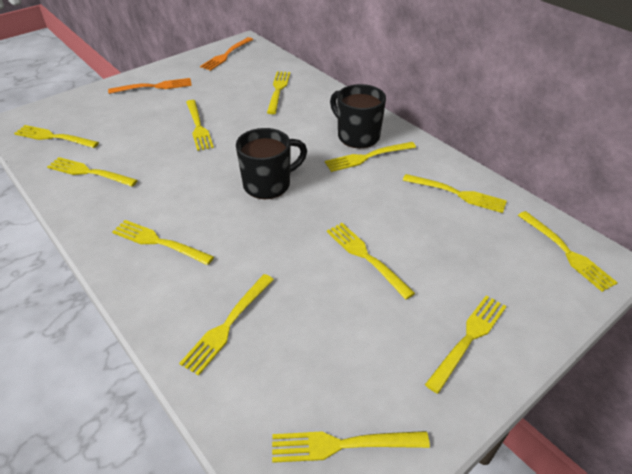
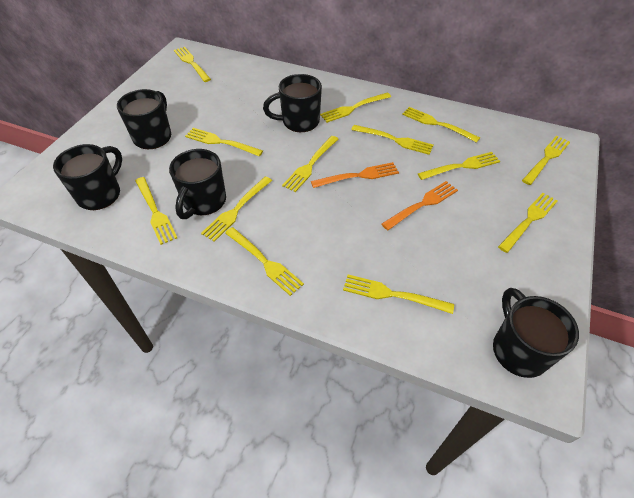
black mug: [236,128,307,199] [330,84,386,148] = 2 -> [53,144,122,210] [117,89,171,149] [169,149,226,219] [263,74,322,132] [493,288,579,378] = 5
yellow fork: [14,125,99,148] [47,157,138,187] [112,220,214,265] [179,274,274,376] [186,100,214,151] [267,71,290,114] [272,431,430,463] [325,142,416,172] [327,223,415,300] [403,174,507,213] [425,295,507,394] [518,211,618,292] = 12 -> [135,177,177,245] [174,47,211,82] [185,128,263,156] [201,176,272,242] [225,227,304,296] [282,136,338,192] [320,93,391,123] [343,274,454,314] [351,125,433,155] [402,107,480,143] [418,152,500,180] [498,193,558,253] [522,136,570,185] = 13

